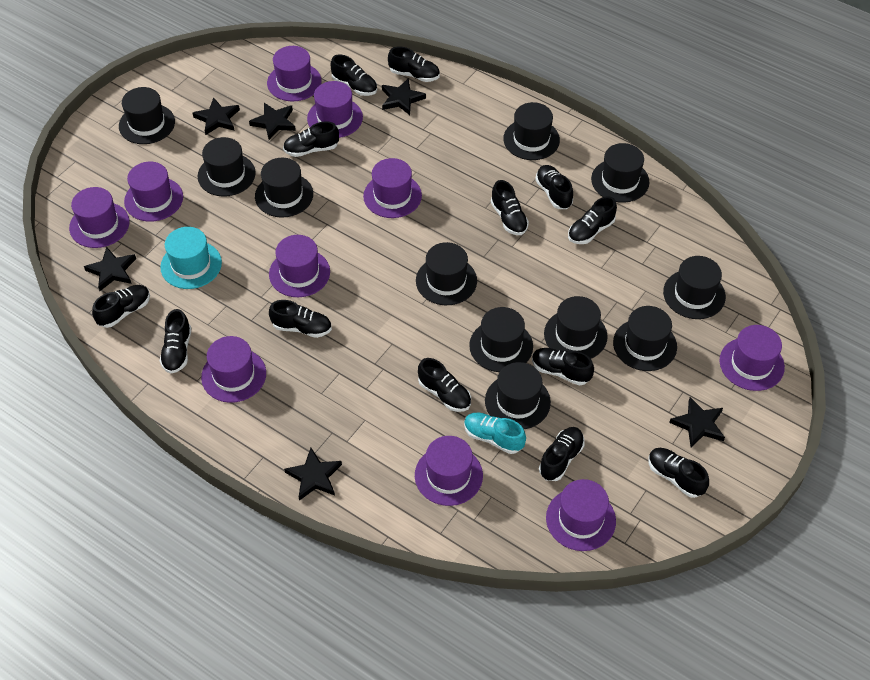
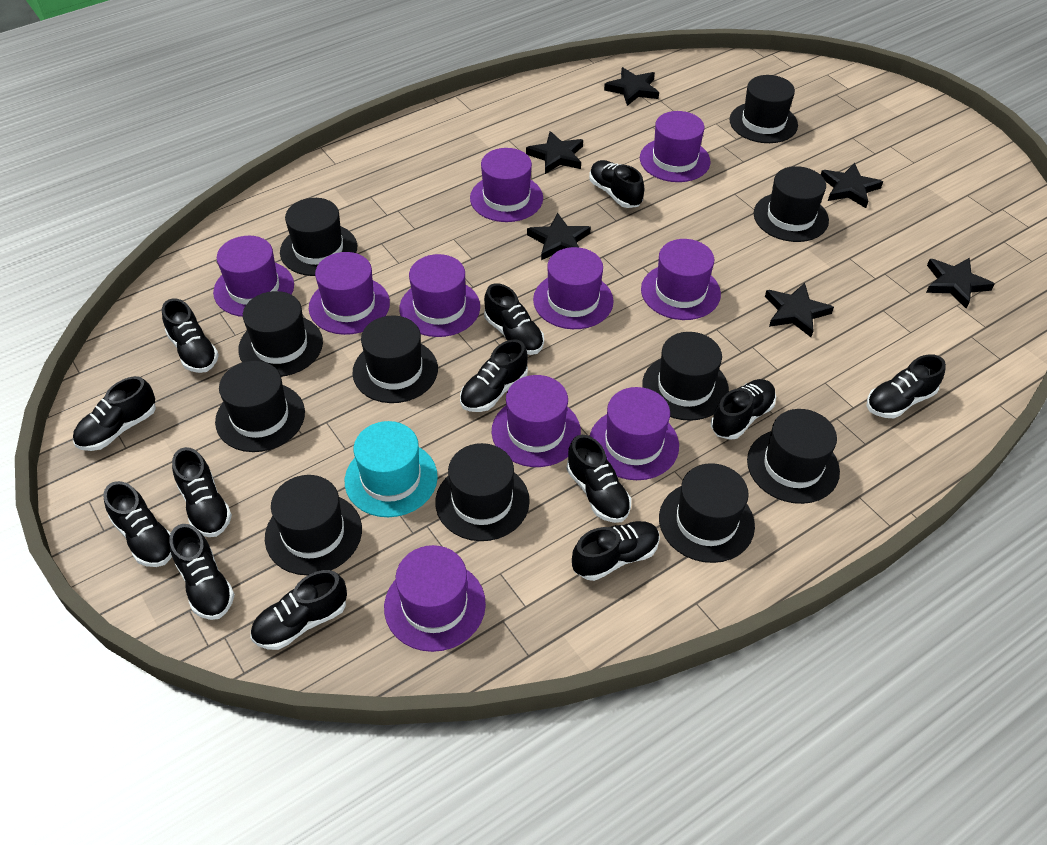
turquoise shoe: [464,413,526,454] = 1 -> none = 0

